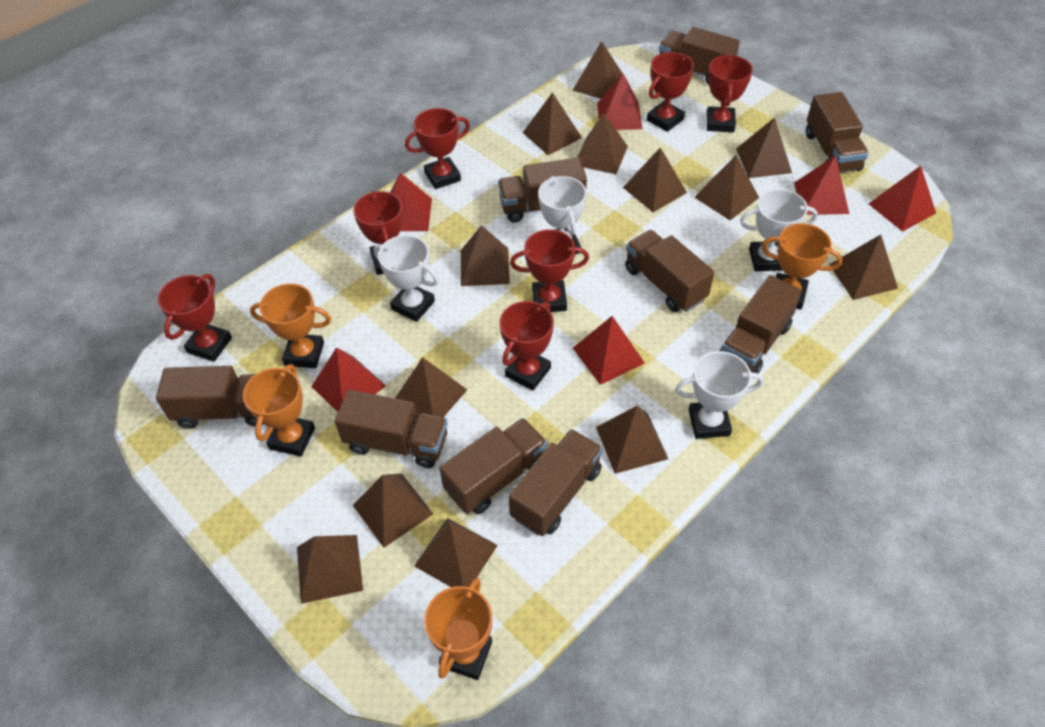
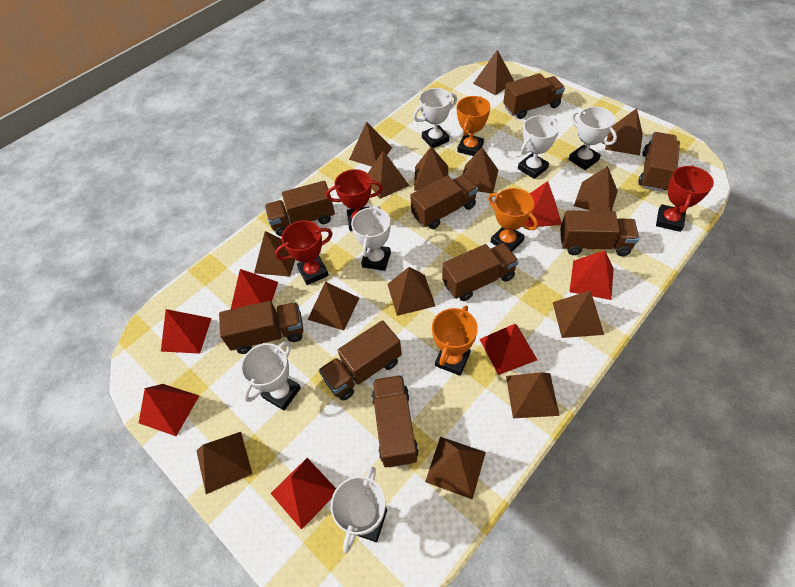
brown pyramid: [297,535,363,604] [353,473,433,547] [395,357,467,417] [414,518,498,587] [461,225,510,286] [523,92,582,155] [572,41,622,99] [577,113,628,174] [596,406,668,474] [623,147,687,212] [694,155,759,220] [736,118,792,178] [829,235,898,300] = 13 -> [196,432,252,494] [254,231,295,277] [307,281,359,331] [349,122,392,167] [367,151,410,199] [388,267,435,316] [414,146,448,190] [425,437,486,500] [463,147,498,193] [473,50,514,95] [506,372,559,418] [553,291,604,338] [574,166,618,211] [605,108,643,156] = 14
orange trophy: [243,364,315,456] [250,284,331,368] [424,578,492,680] [761,223,842,310] = 4 -> [432,306,478,376] [457,96,490,156] [488,188,538,252] = 3
red pyramid: [311,347,386,412] [390,173,432,231] [573,316,645,385] [597,73,642,130] [794,155,849,215] [868,166,936,232] = 6 -> [139,384,199,436] [161,309,212,354] [231,269,278,309] [270,458,336,530] [479,324,537,375] [525,181,562,227] [570,250,614,300] = 7
red trophy: [158,274,232,362] [353,191,403,275] [405,108,470,189] [500,301,554,391] [510,229,589,312] [647,52,694,132] [707,55,753,132] = 7 -> [275,220,333,285] [326,169,383,231] [656,165,714,232] = 3
white trophy: [374,235,439,322] [538,176,586,254] [675,351,763,439] [740,189,818,272] = 4 -> [241,341,301,411] [331,467,387,553] [351,206,391,271] [413,88,457,148] [518,115,559,179] [568,107,617,170] = 6

